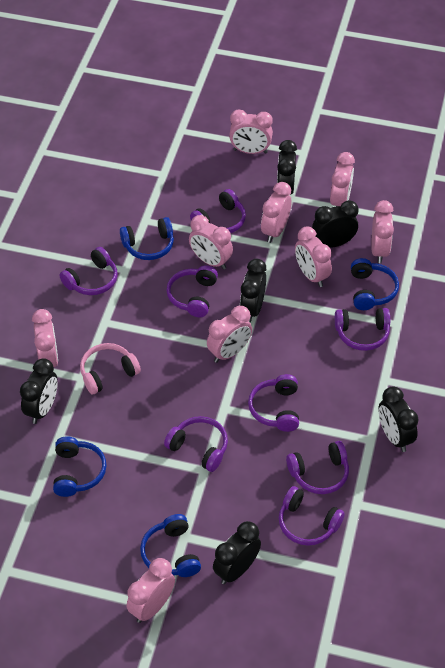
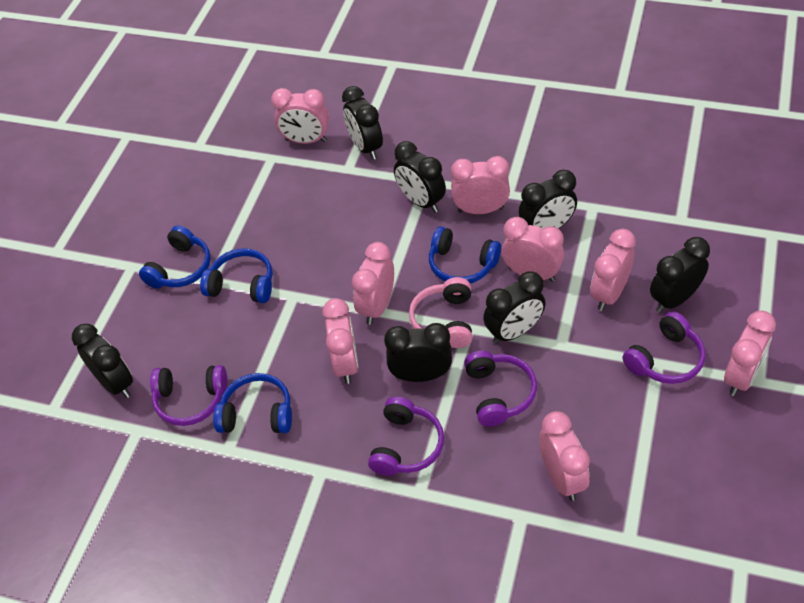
black clock: [20,358,58,424] [213,521,261,584] [240,259,266,322] [277,140,297,195] [312,200,359,248] [378,387,419,452] = 6 -> [72,324,133,398] [342,86,383,160] [384,323,452,382] [394,141,446,213] [483,271,545,344] [518,170,577,229] [650,237,710,313] = 7
pink clock: [32,309,58,367] [127,558,175,623] [189,215,233,270] [207,306,252,363] [229,109,273,154] [261,182,291,243] [295,226,332,287] [330,152,355,206] [371,200,394,263] = 9 -> [271,88,329,144] [322,298,358,384] [352,242,394,325] [451,156,510,214] [502,217,564,282] [539,411,590,501] [590,229,636,311] [724,311,776,396] = 8
purple headphones: [60,247,118,295] [164,416,228,472] [166,265,218,317] [190,189,246,233] [248,374,299,432] [279,486,345,546] [286,441,349,494] [335,308,390,351] = 8 -> [150,365,227,426] [368,397,444,476] [464,351,537,427] [622,312,705,384] = 4

